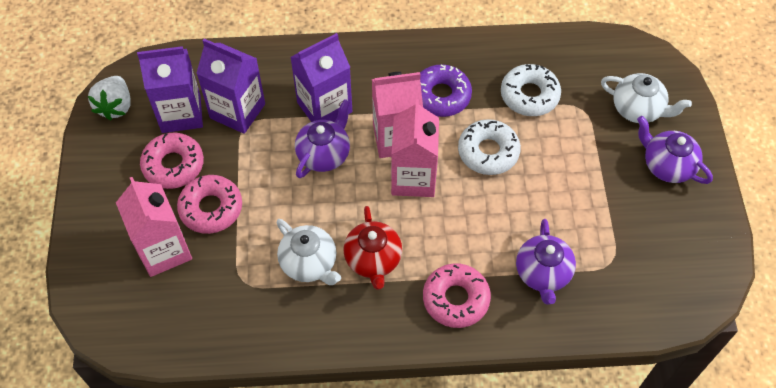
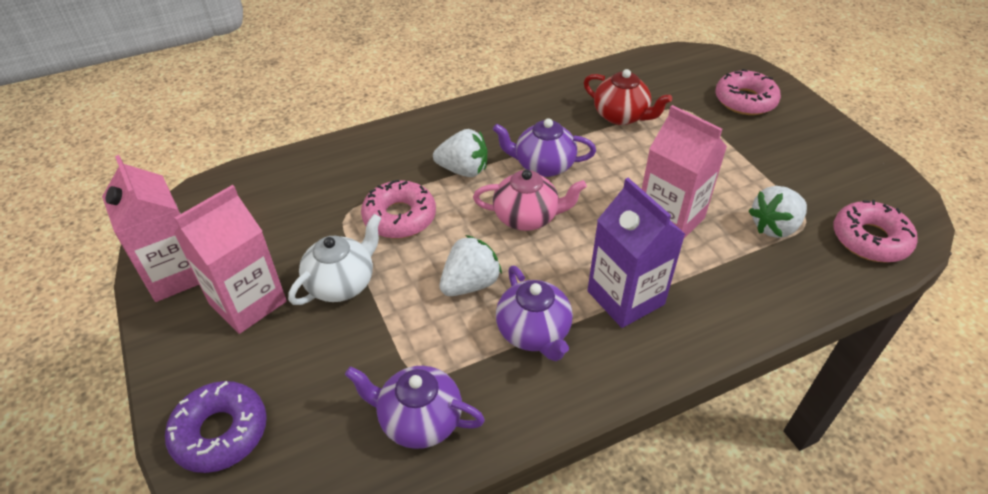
pink teapot: none = 0 -> [473,170,587,231] = 1
purple carton: [137,46,203,133] [196,39,265,134] [290,33,352,122] = 3 -> [587,178,685,328] = 1
white donut: [458,119,521,175] [501,64,561,116] = 2 -> none = 0
white strawberry: [88,76,131,121] = 1 -> [433,129,487,177] [440,235,502,296] [749,186,807,238] = 3
white teapot: [276,219,341,285] [601,73,692,123] = 2 -> [288,214,381,305] = 1

